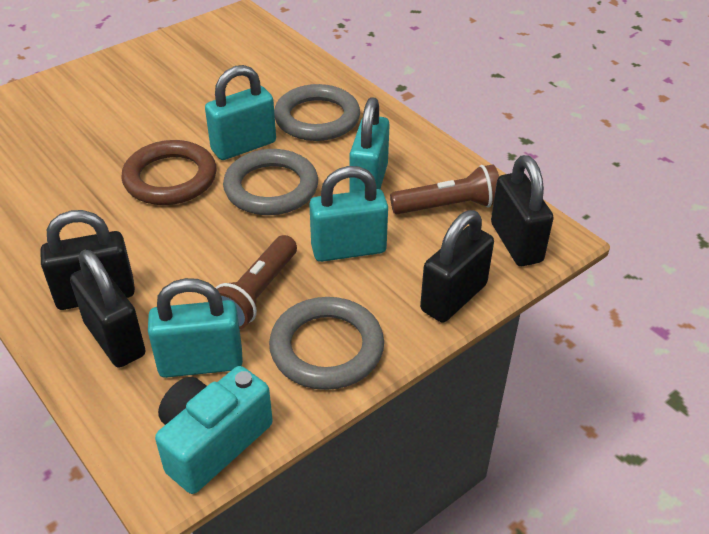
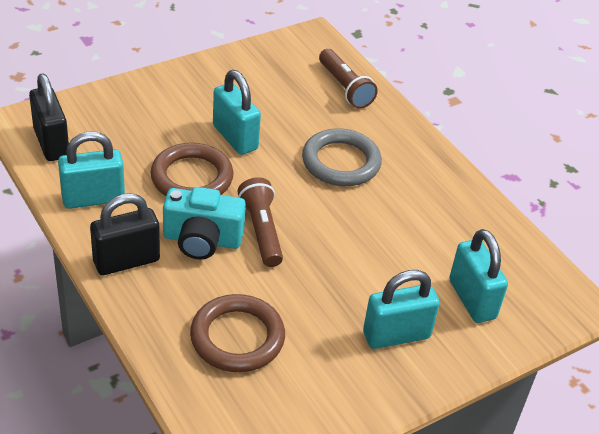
black padlock: [40,210,135,310] [70,250,146,368] [420,210,494,323] [491,155,554,266] = 4 -> [29,73,69,161] [90,193,160,275] = 2
brown ring: [121,140,216,205] = 1 -> [151,143,233,196] [190,294,285,372] = 2
grey ring: [223,149,318,215] [269,297,384,390] [274,84,360,141] = 3 -> [302,128,382,186] = 1

